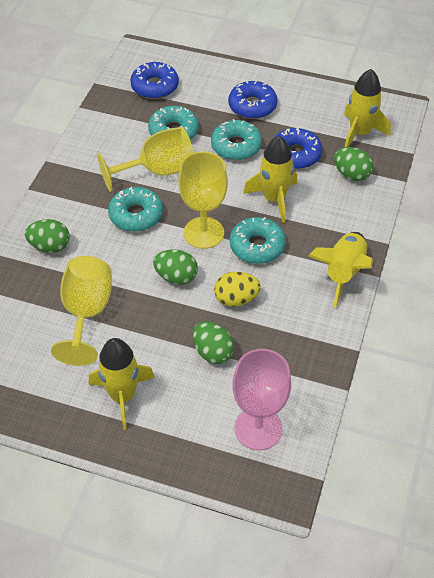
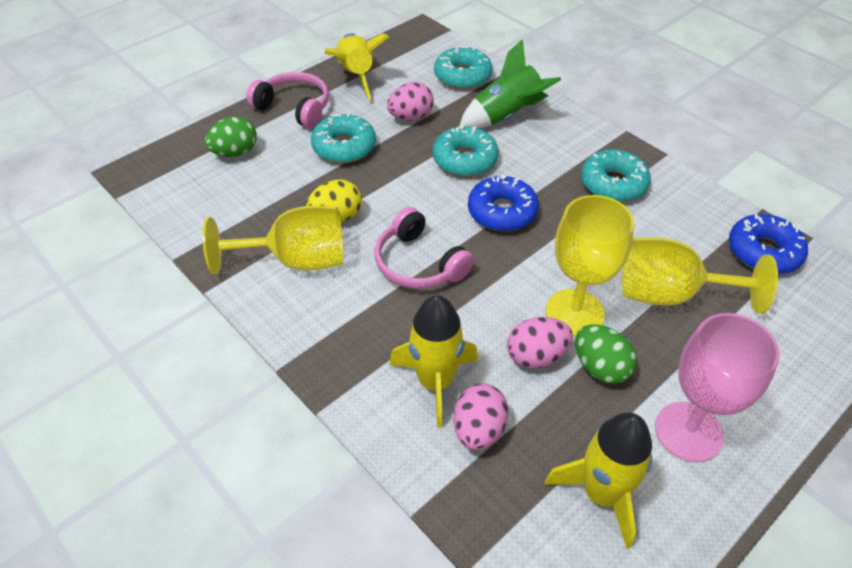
blue donut: [130,62,179,99] [228,81,278,119] [274,127,322,169] = 3 -> [468,175,539,232] [729,214,808,274] = 2
green egg: [25,219,70,253] [153,249,198,285] [193,322,234,364] [334,147,373,181] = 4 -> [205,117,257,157] [575,324,637,384] = 2
green rocket: none = 0 -> [460,39,561,128] = 1
pink egg: none = 0 -> [387,82,434,121] [453,384,508,451] [507,317,573,369] = 3
pink headphones: none = 0 -> [246,72,329,128] [375,207,474,289] = 2
yellow rocket: [89,338,155,430] [243,136,297,223] [308,232,373,308] [344,69,391,147] = 4 -> [324,33,389,100] [389,295,478,428] [545,412,652,549] = 3

